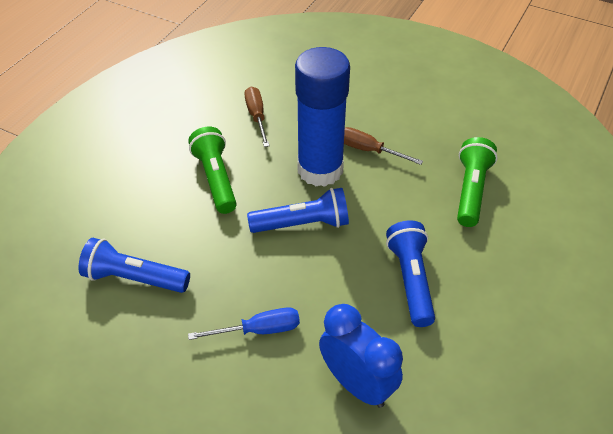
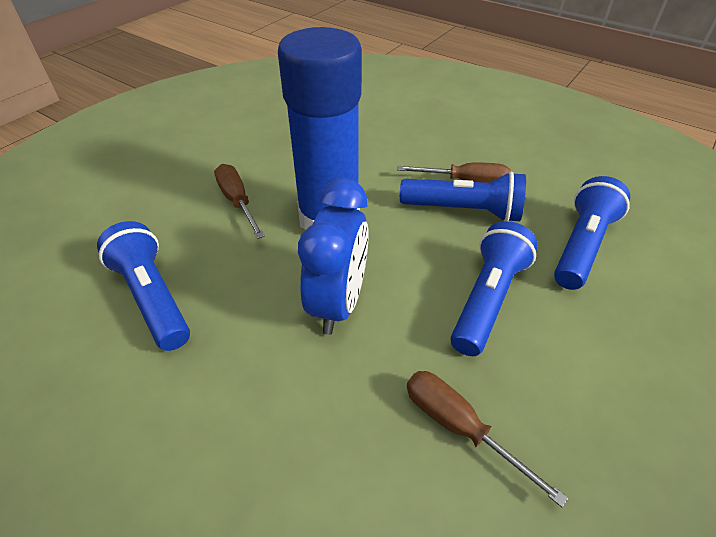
blue flashlight: [79,238,190,293] [247,188,349,233] [386,220,435,327] = 3 -> [97,221,190,351] [400,172,526,221] [451,221,538,356] [554,176,630,290] = 4
blue screwdriver: [188,307,300,340] = 1 -> none = 0
brown screwdriver: [245,87,270,147] [344,127,423,165] = 2 -> [214,164,265,239] [397,163,511,183] [407,371,568,507] = 3
green flashlight: [188,126,237,214] [457,137,498,227] = 2 -> none = 0

